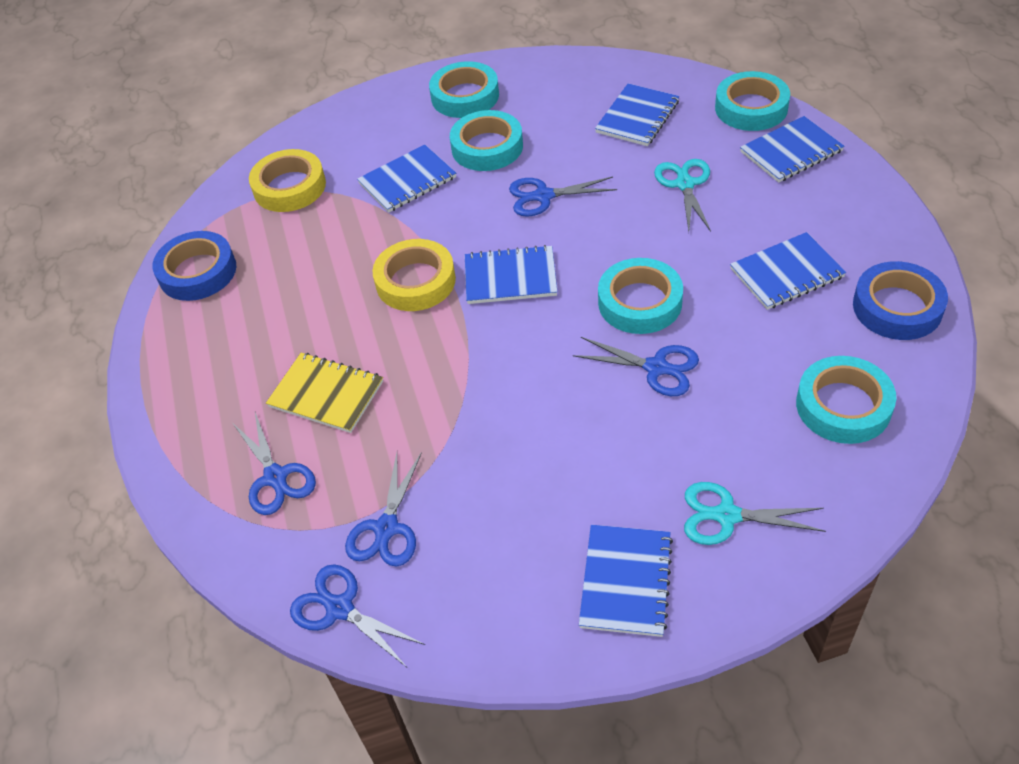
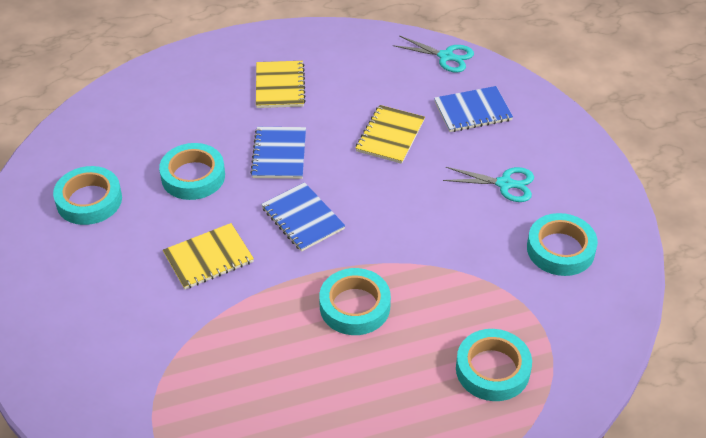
blue notebook: [357,144,456,213] [465,245,558,304] [579,525,673,637] [595,84,679,146] [730,232,846,310] [740,116,844,183] = 6 -> [250,127,306,179] [261,182,345,252] [434,86,513,132] = 3
blue scissors: [233,412,316,515] [290,564,425,666] [345,452,422,567] [509,177,617,217] [573,337,699,396] = 5 -> none = 0
blue tape: [153,231,236,301] [853,261,948,340] = 2 -> none = 0
yellow notebook: [266,353,383,433] = 1 -> [163,223,254,290] [256,61,306,108] [356,105,425,164] = 3
yellow tape: [249,149,326,212] [372,239,456,311] = 2 -> none = 0

